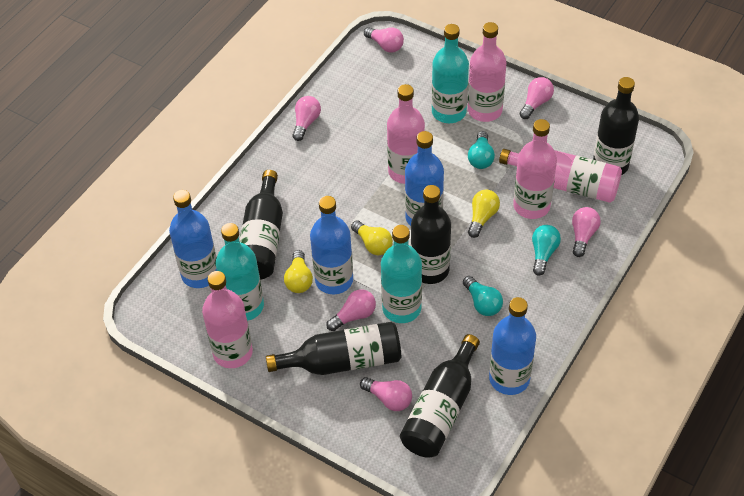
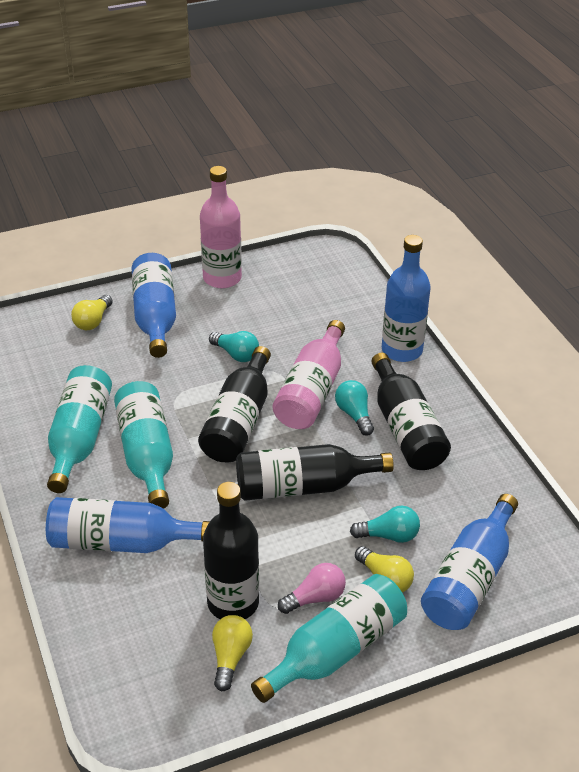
black bottle: [239,170,283,280] [266,322,401,375] [400,334,480,458] [411,185,451,284] [593,77,639,175] = 5 -> [198,346,271,462] [203,482,259,619] [236,444,394,501] [372,353,451,470] = 4
pink bottle: [202,271,253,368] [387,84,425,184] [468,22,506,122] [499,149,622,203] [513,119,557,219] = 5 -> [200,166,242,288] [273,320,345,429] = 2
pink light bulb: [293,96,321,141] [326,289,376,331] [360,377,412,411] [364,27,404,53] [520,77,554,119] [572,207,601,257] = 6 -> [278,563,346,614] = 1

